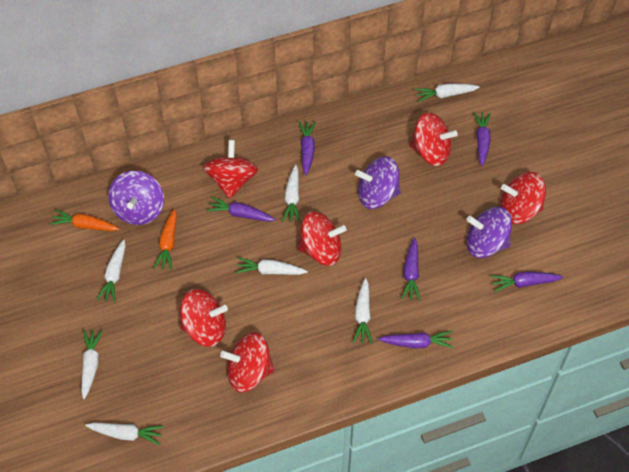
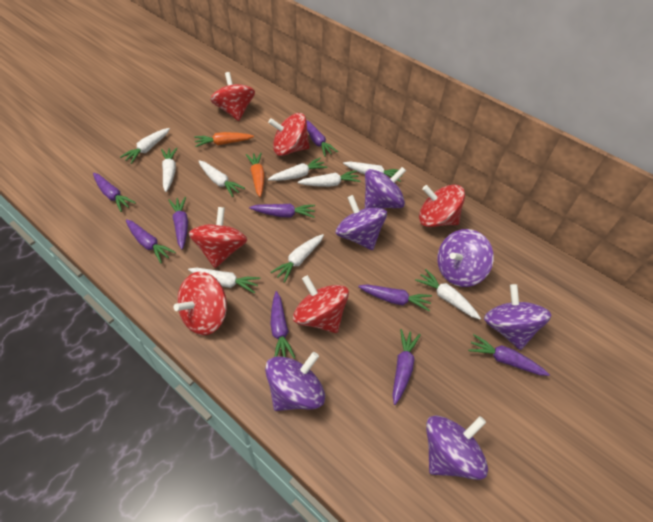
purple carrot: [206,197,275,222] [299,121,316,176] [378,331,454,348] [401,238,421,301] [474,112,491,166] [490,272,563,292] = 6 -> [93,173,136,212] [126,219,176,263] [169,197,188,250] [249,204,315,218] [270,291,295,359] [306,120,338,157] [358,284,432,312] [393,329,421,405] [468,334,550,376] = 9
purple spinning top: [108,171,164,225] [355,156,401,209] [466,207,512,258] = 3 -> [265,352,325,411] [335,195,387,250] [365,167,406,209] [426,415,488,480] [437,229,494,287] [484,284,551,350] = 6
white carrot: [81,330,103,399] [85,422,164,445] [96,240,126,303] [235,257,308,275] [282,165,300,223] [353,278,373,344] [415,83,480,102] = 7 -> [120,128,170,164] [161,148,177,192] [188,267,260,294] [198,160,245,197] [268,157,328,181] [270,234,324,283] [298,170,360,187] [343,162,402,182] [415,269,481,319] = 9

